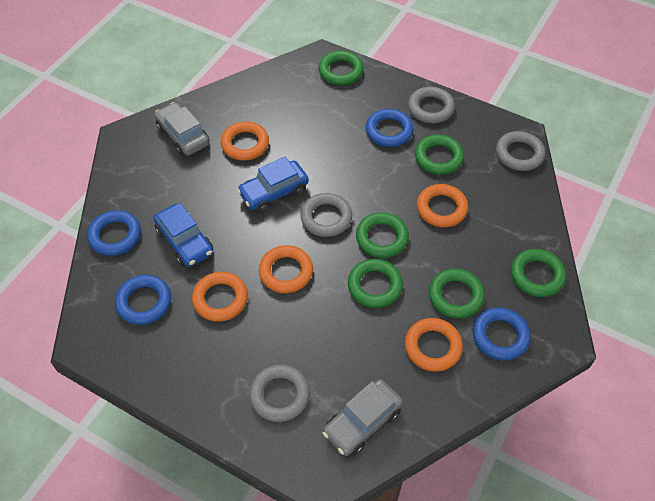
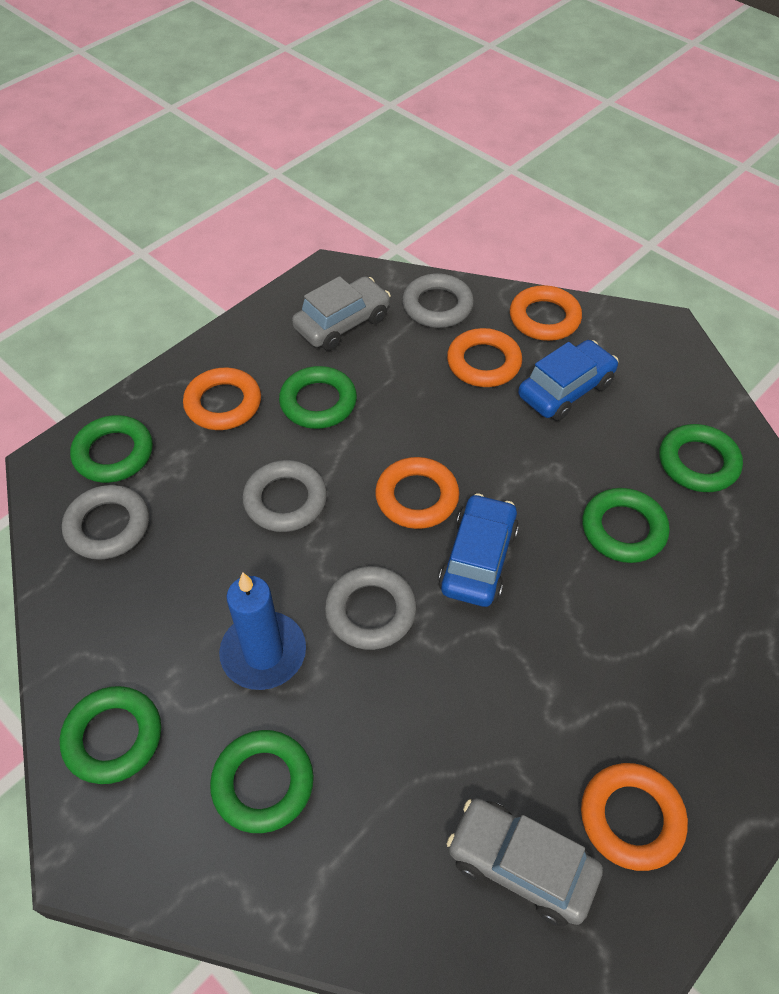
blue candle: none = 0 -> [219,572,306,690] = 1
blue ring: [87,210,141,256] [115,275,171,325] [366,109,414,147] [473,308,531,360] = 4 -> none = 0

